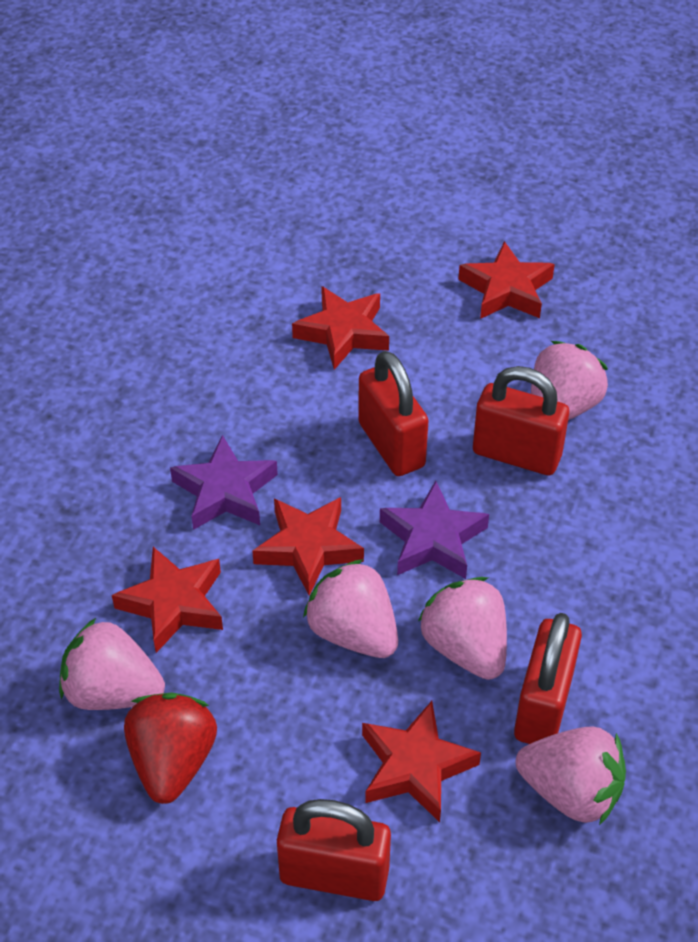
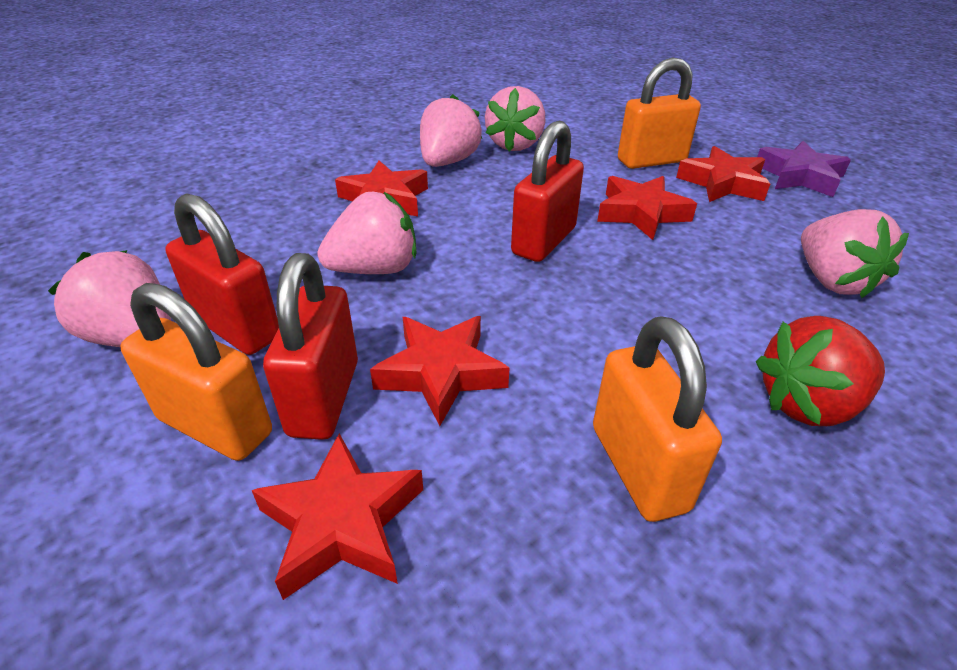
orange padlock: none = 0 -> [120,283,272,461] [593,316,722,522] [618,57,701,169] = 3
purple star: [170,435,278,530] [380,481,489,579] = 2 -> [757,141,851,197] = 1
red padlock: [277,799,391,901] [358,351,429,476] [473,366,569,476] [514,613,582,744] = 4 -> [165,193,279,355] [263,253,358,440] [511,121,584,262] = 3

